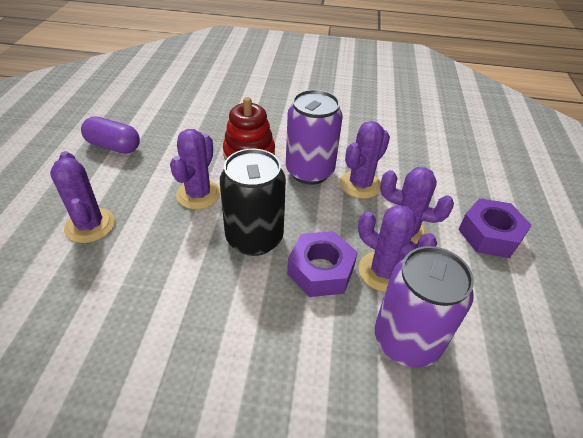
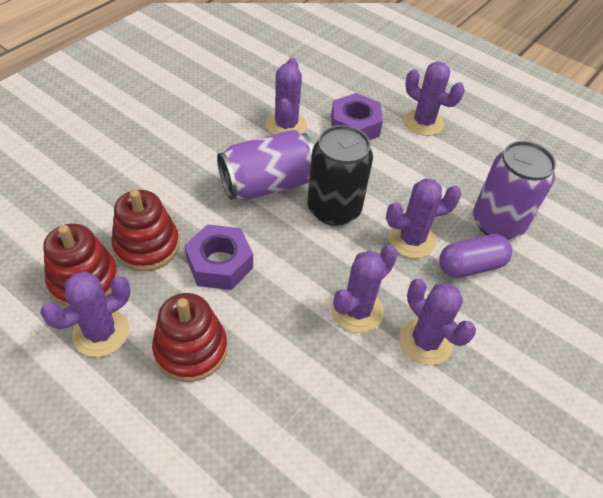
purple cactus: [50,151,115,243] [170,129,221,209] [340,121,390,199] [358,205,437,292] [380,167,454,244] = 5 -> [40,272,130,357] [266,58,307,135] [332,245,398,333] [386,178,462,258] [399,279,476,365] [404,61,465,136] = 6
red stacking toy: [223,97,275,160] = 1 -> [43,224,118,307] [112,190,179,271] [152,293,227,382] = 3

